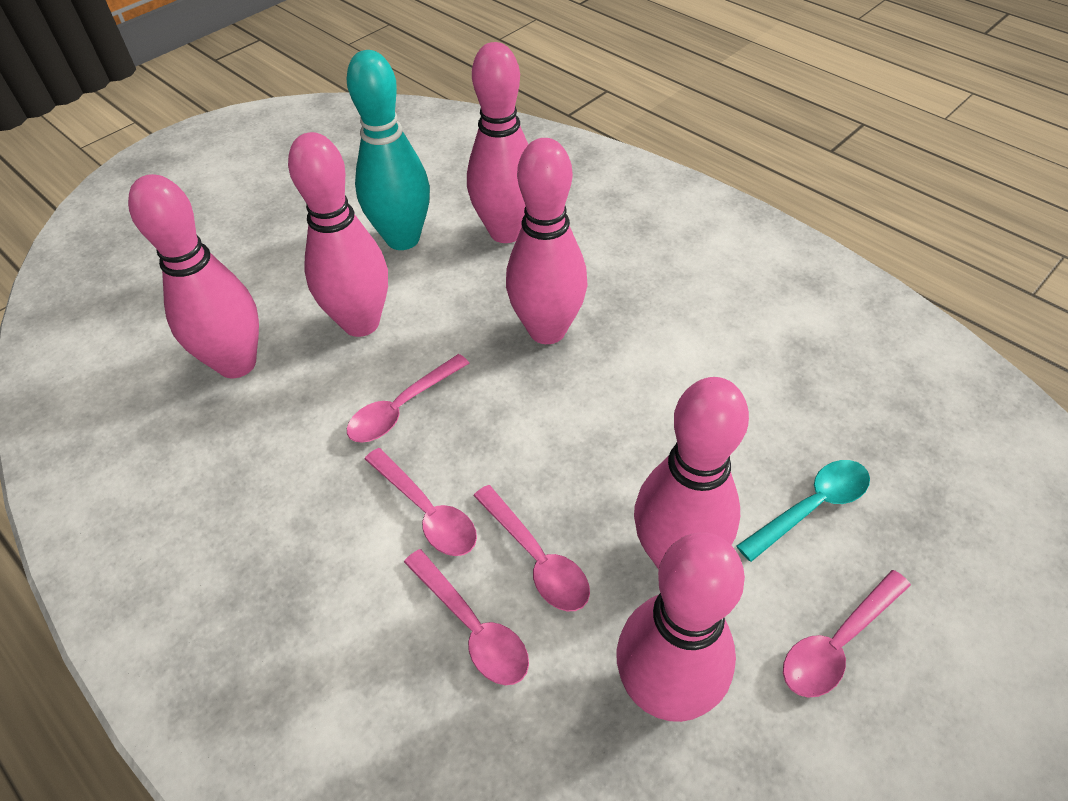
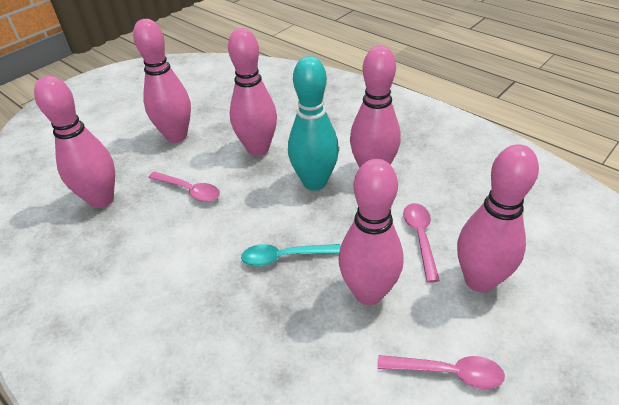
pink spoon: [347,354,470,443] [365,448,477,556] [404,549,529,685] [474,485,590,611] [783,570,911,698] = 5 -> [148,171,220,202] [378,355,505,389] [403,203,440,282] = 3

